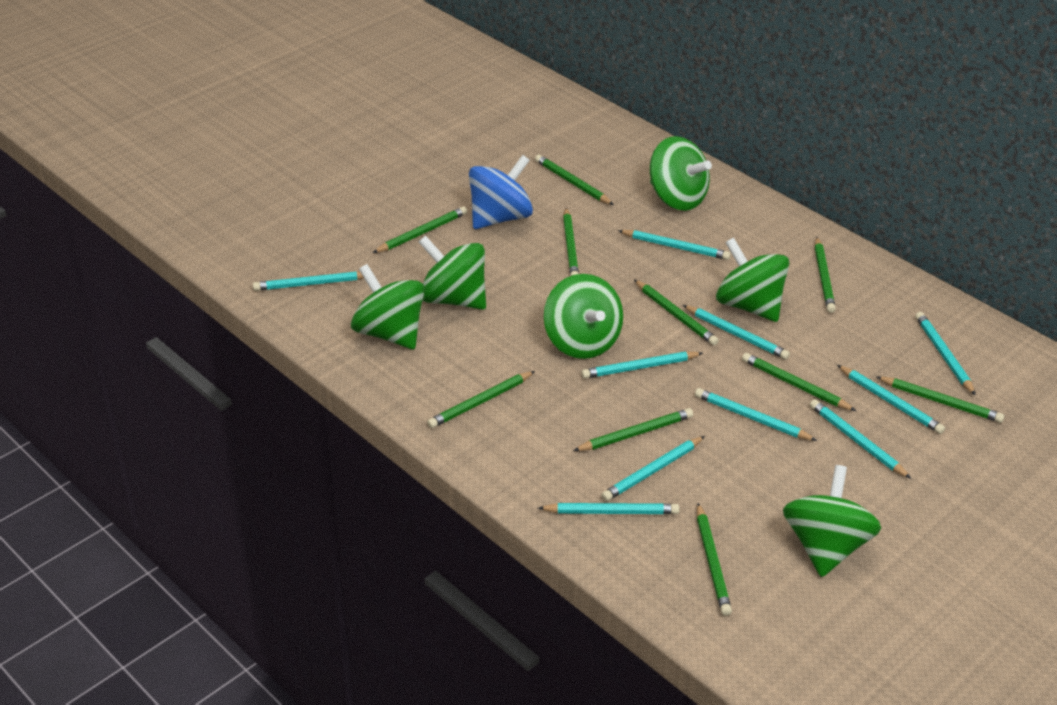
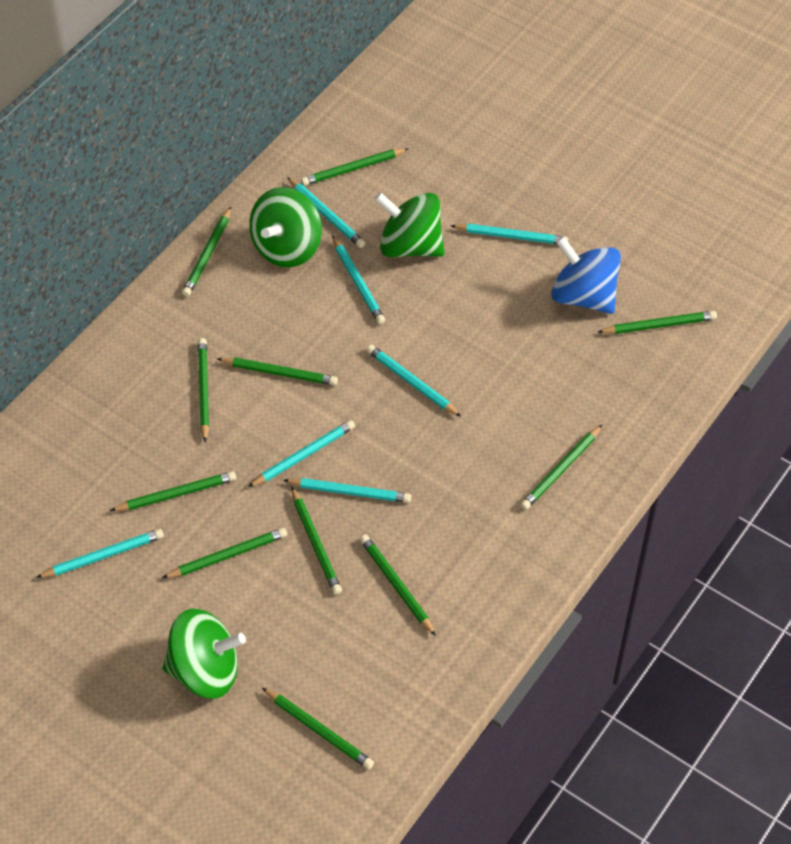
green pencil: [373,206,467,253] [427,371,535,428] [535,154,614,205] [563,208,579,276] [573,408,693,451] [634,280,719,345] [697,503,732,616] [742,353,856,411] [815,237,836,313] [876,376,1004,423] = 10 -> [110,471,236,511] [162,528,287,578] [182,207,231,297] [198,338,209,442] [217,357,338,386] [262,688,374,769] [292,487,342,595] [301,148,409,186] [360,534,436,636] [520,425,602,510] [598,311,717,334] = 11
green spinning top: [351,264,425,349] [419,235,486,310] [544,274,623,359] [650,136,712,211] [716,238,789,322] [783,465,881,577] = 6 -> [163,609,246,699] [249,187,322,267] [374,192,445,258] = 3
turquoise pencil: [253,271,364,291] [538,503,680,514] [581,352,703,379] [601,436,705,501] [618,230,731,260] [683,305,790,360] [695,388,817,441] [810,399,911,479] [837,365,945,434] [915,312,976,396] = 10 -> [36,529,164,578] [248,420,355,487] [283,478,411,503] [287,177,365,248] [332,236,385,324] [366,345,461,417] [450,224,568,244] = 7

